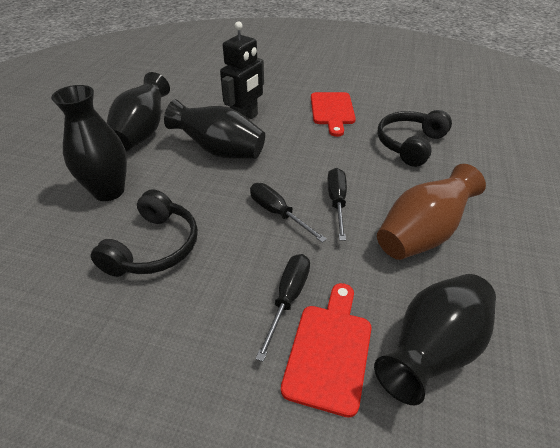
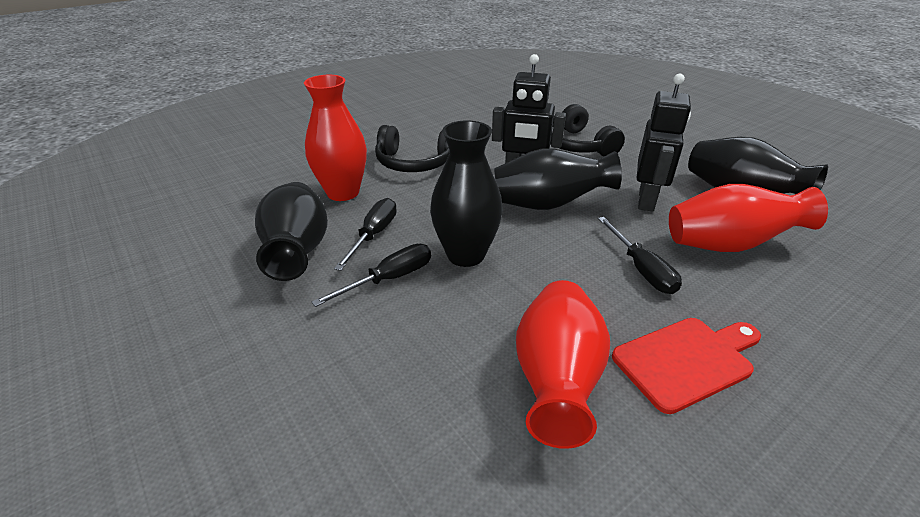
black robot: [220,21,264,119] = 1 -> [492,54,566,163] [637,73,691,212] = 2
brown vase: [377,164,486,260] = 1 -> none = 0
red cutting board: [281,283,372,418] [311,92,356,137] = 2 -> [612,318,761,414] = 1
red vase: none = 0 -> [304,75,367,201] [516,280,610,449] [669,184,828,252] = 3

